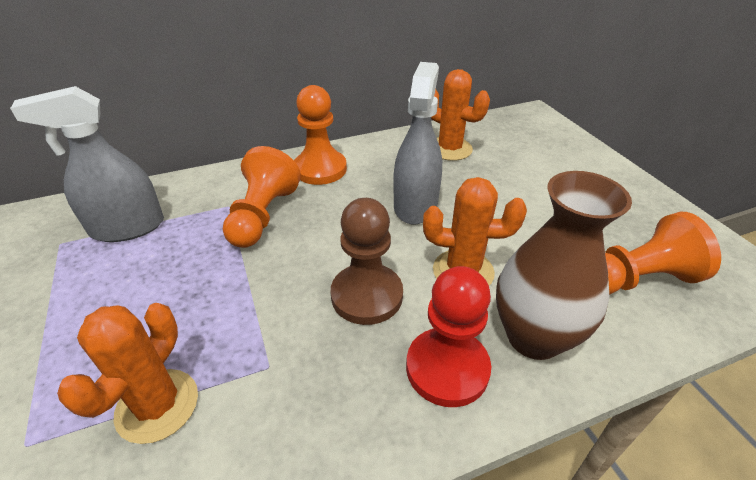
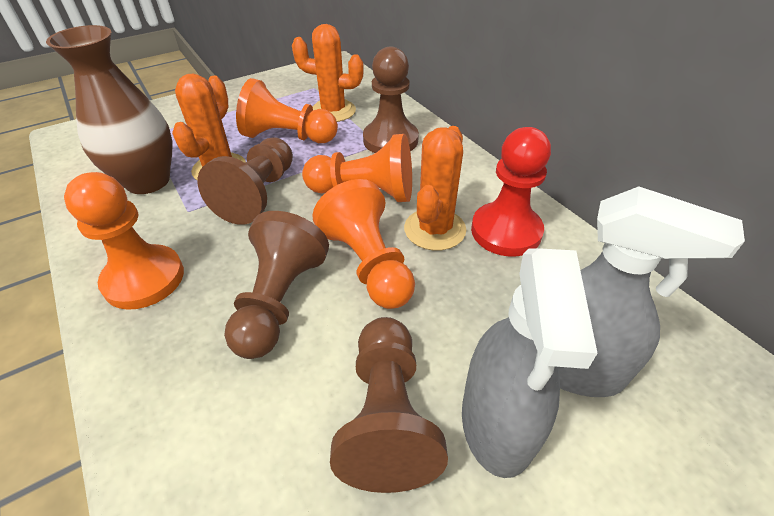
brown pawn: [330,198,403,325] = 1 -> [198,137,293,225] [224,211,329,359] [330,317,448,493] [363,46,419,153] = 4
orange pawn: [223,146,301,248] [294,85,347,185] [605,212,721,295] = 3 -> [64,172,184,310] [236,78,338,143] [302,134,412,202] [312,179,415,309] = 4

